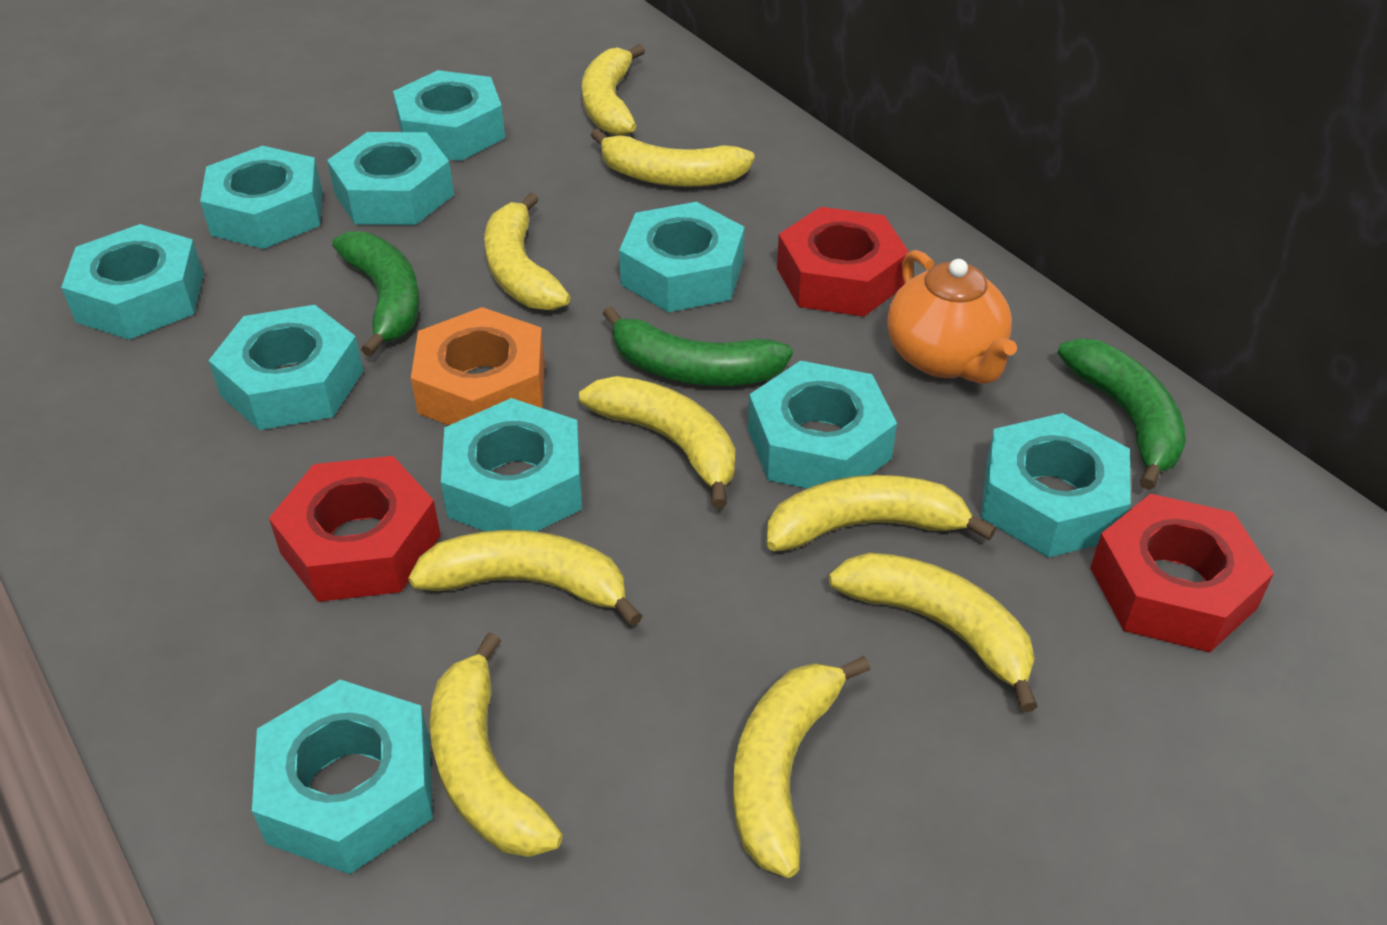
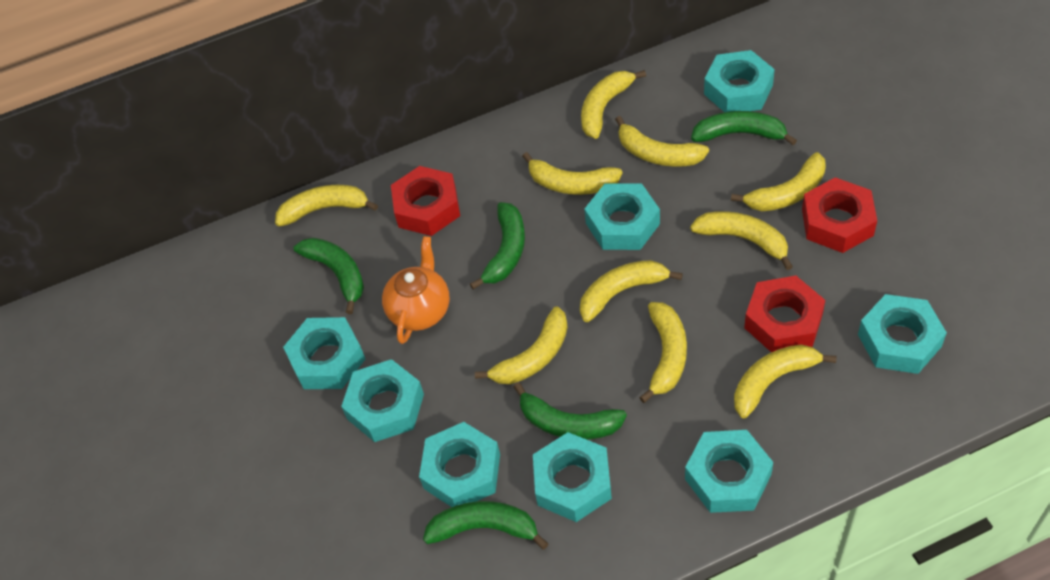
green banana: [332,231,420,357] [602,306,793,386] [1057,338,1186,490] = 3 -> [293,238,364,314] [423,501,549,549] [470,202,525,289] [514,382,627,440] [691,111,797,145] = 5
orange nut: [411,307,545,425] = 1 -> none = 0
turquoise nut: [61,224,204,340] [200,146,322,249] [208,305,363,430] [252,680,433,874] [327,132,454,225] [393,70,505,161] [441,398,582,532] [619,202,745,312] [748,361,897,489] [981,413,1131,558] = 10 -> [283,317,365,389] [341,359,424,442] [419,422,500,507] [533,432,612,522] [584,183,660,250] [685,430,773,513] [704,50,775,112] [858,294,947,374] = 8
yellow banana: [408,530,643,626] [430,632,563,857] [484,192,570,310] [579,376,735,509] [582,44,645,136] [591,128,755,187] [733,656,871,878] [767,475,996,551] [829,552,1038,712] = 9 -> [275,185,378,227] [475,306,568,384] [522,152,623,195] [580,260,683,322] [581,70,646,139] [615,116,709,167] [639,302,687,403] [690,211,793,270] [731,152,826,211] [734,345,837,418] = 10

